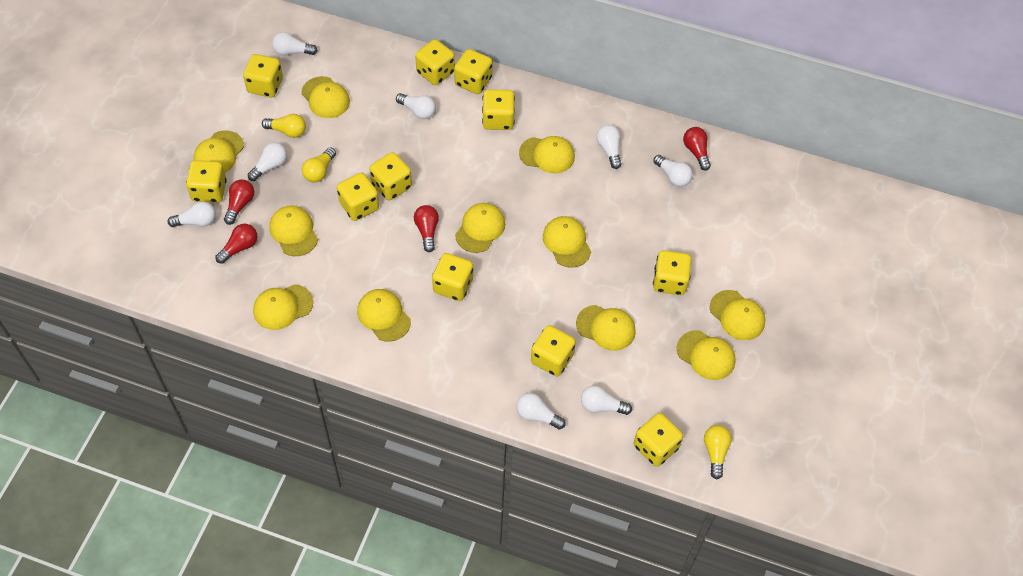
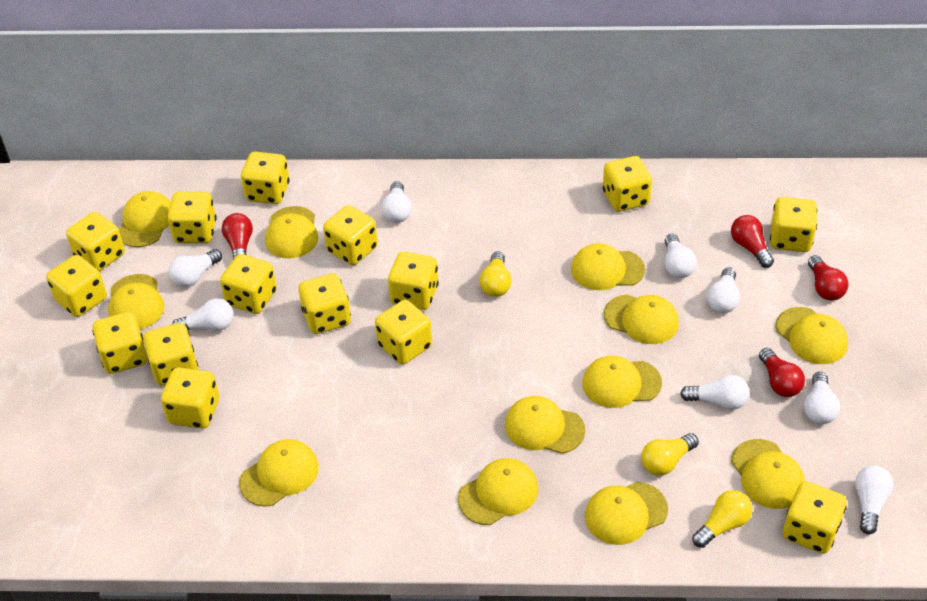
yellow cap: [194,130,244,173] [253,284,313,330] [270,206,318,256] [302,76,350,118] [357,289,411,342] [455,203,505,253] [519,136,575,174] [543,216,591,268] [576,305,636,351] [677,330,736,380] [710,290,765,340] = 11 -> [108,274,164,329] [119,191,171,247] [239,439,319,507] [265,206,318,259] [458,458,538,525] [505,396,585,454] [571,243,645,290] [582,356,662,408] [585,482,668,545] [604,295,679,344] [731,439,805,509] [775,307,848,364] = 12
yellow dice: [186,160,227,203] [243,54,283,97] [337,173,379,221] [370,152,412,201] [415,39,455,85] [432,253,473,301] [454,49,492,94] [482,89,515,130] [531,325,576,376] [634,413,683,467] [653,250,692,295] = 11 -> [46,255,107,317] [66,212,125,271] [92,312,148,374] [143,323,198,385] [161,367,219,429] [167,192,217,243] [220,254,277,314] [241,152,290,204] [299,273,351,334] [323,205,378,265] [375,300,432,365] [388,252,439,310] [603,156,652,212] [770,197,817,252] [783,481,847,554] = 15

